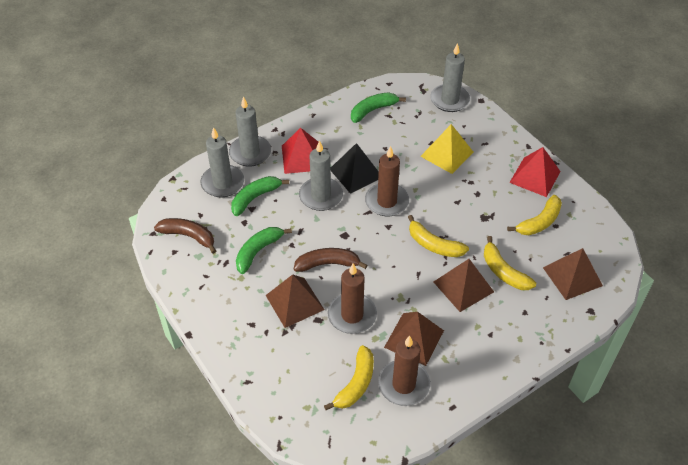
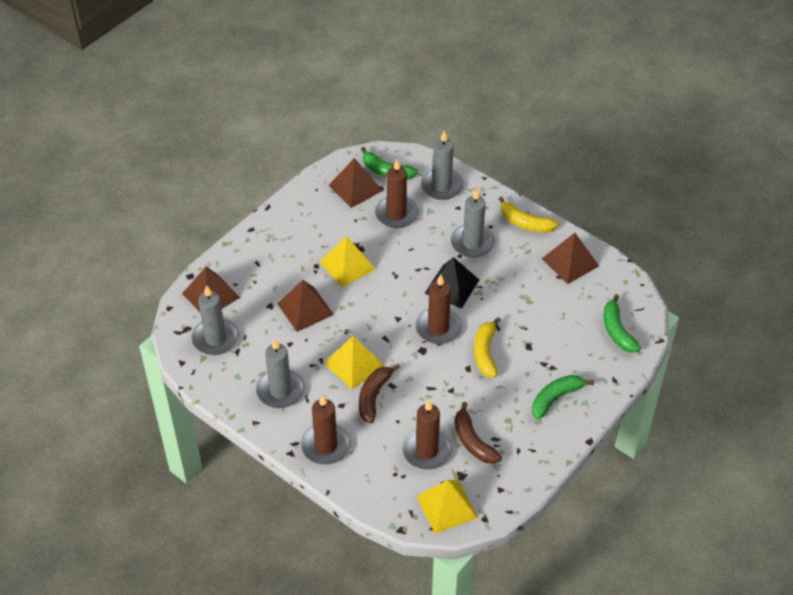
brown candle: [328,264,377,334] [365,146,410,216] [378,336,430,406] = 3 -> [301,395,351,465] [375,159,419,228] [402,400,452,470] [415,275,462,344] = 4
red pyramid: [282,128,318,174] [509,147,561,197] = 2 -> none = 0
yellow banana: [324,345,374,410] [408,215,469,257] [484,236,536,290] [507,195,562,235] = 4 -> [474,317,501,377] [499,196,559,233] = 2
yellow pyramid: [420,124,473,174] = 1 -> [320,236,376,287] [324,336,385,389] [417,480,478,534] = 3

